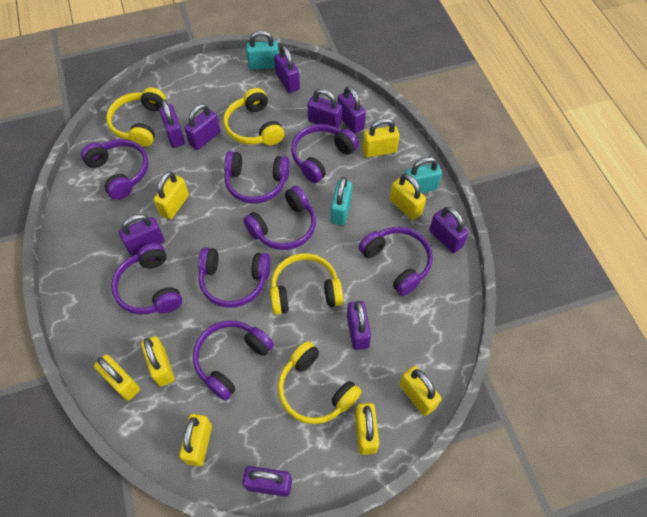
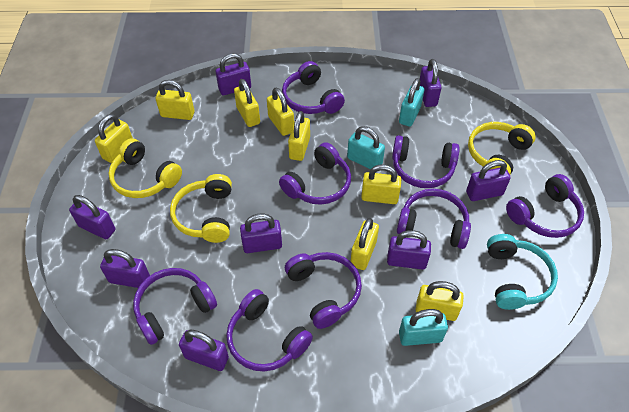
purple padlock: [119,214,164,256] [159,99,185,147] [184,104,220,150] [243,466,292,497] [275,46,300,93] [308,89,342,128] [337,86,366,133] [347,301,371,350] [429,207,469,253] = 9 -> [69,195,115,239] [100,249,150,288] [179,330,229,371] [216,53,251,95] [240,214,282,253] [387,230,431,270] [420,59,442,107] [466,160,511,201] = 8
turquoise headphones: none = 0 -> [487,234,558,310] = 1
yellow headphones: [106,88,166,147] [223,88,284,146] [270,253,343,315] [278,341,362,424] = 4 -> [109,138,182,198] [170,174,232,243] [468,122,536,174] = 3

